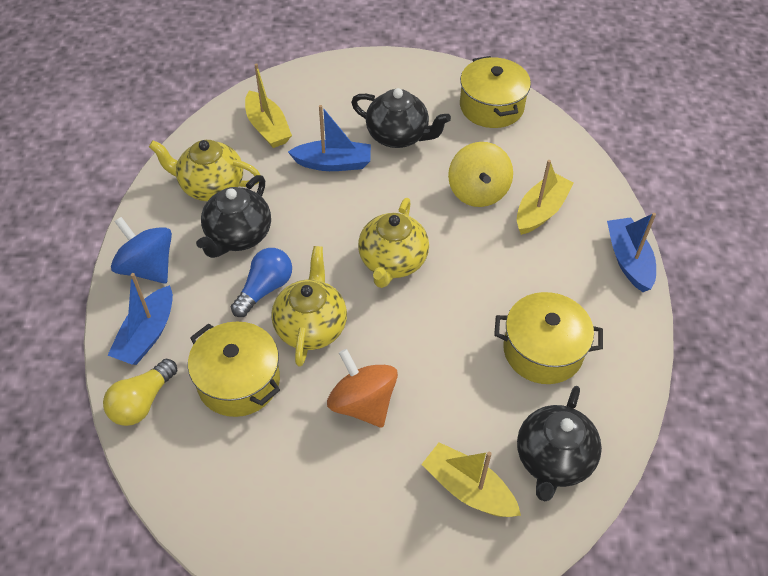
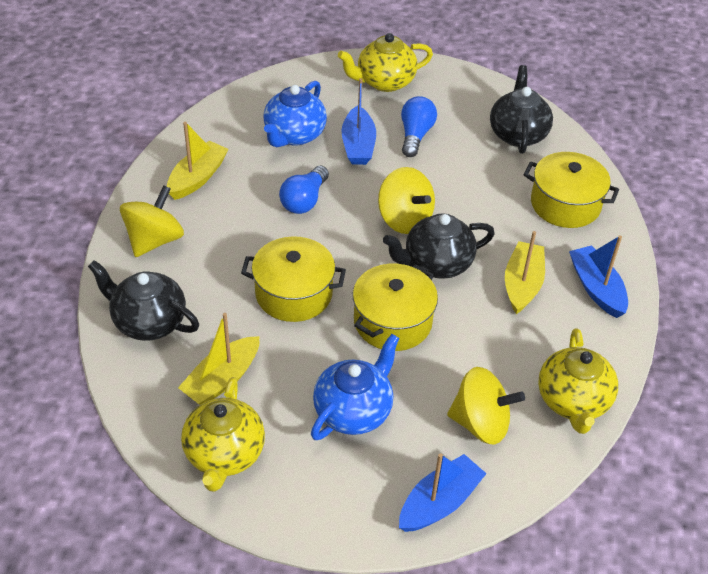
blue light bulb: [231,248,292,317] = 1 -> [279,166,329,214] [401,96,437,157] = 2
blue spinning top: [111,217,172,284] = 1 -> none = 0
blue teapot: none = 0 -> [264,81,327,147] [311,334,399,440] = 2
orange spinning top: [327,349,398,428] = 1 -> none = 0
yellow light bulb: [103,359,177,426] = 1 -> none = 0
yellow spinning top: [448,142,513,207] = 1 -> [120,185,184,257] [378,167,435,234] [447,367,525,444] = 3

